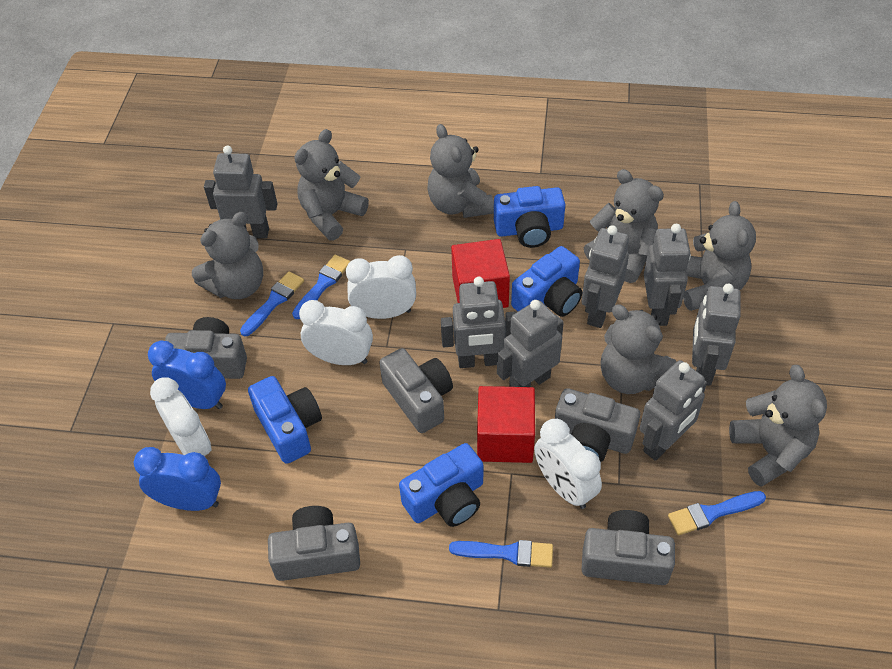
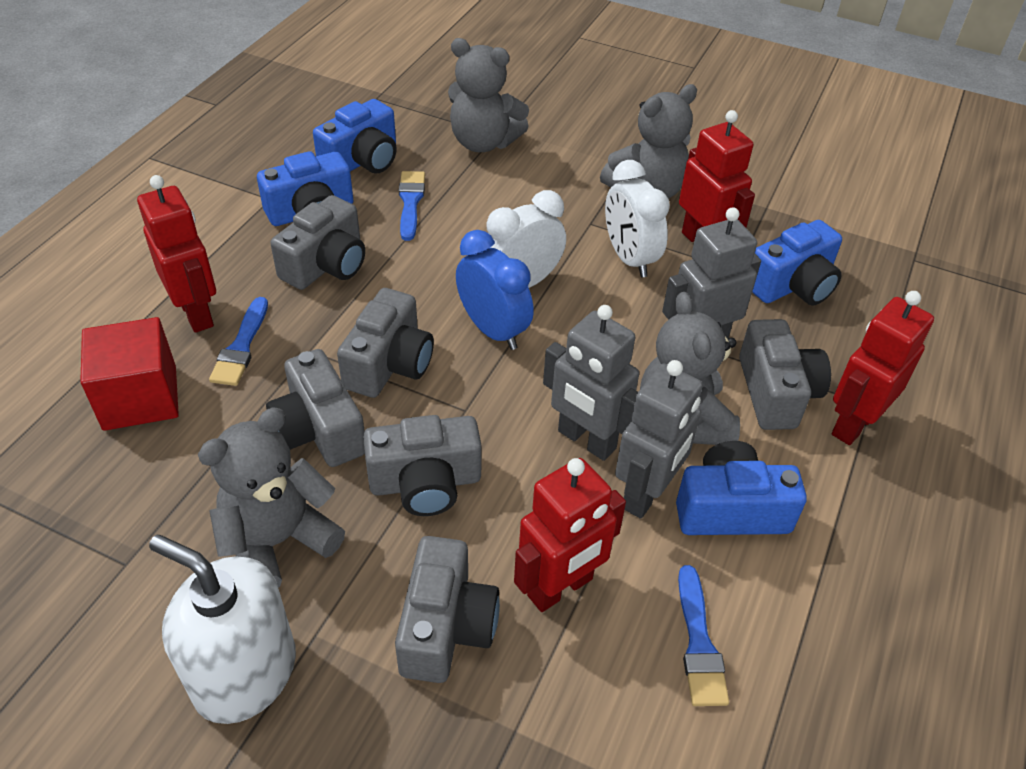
blue brush: [240,272,304,336] [292,255,351,319] [449,540,553,568] [668,491,766,535] = 4 -> [209,297,268,386] [399,171,425,241] [678,565,729,706] = 3
blue clock: [134,447,221,511] [148,340,226,409] = 2 -> [456,230,534,350] = 1
grey camera: [165,317,247,379] [268,506,360,581] [379,348,453,433] [555,388,640,462] [581,510,675,585] = 5 -> [266,349,365,467] [270,195,365,290] [337,288,434,398] [363,415,482,516] [395,536,500,683] [739,319,831,430] = 6
grey robot: [204,146,277,238] [441,277,517,368] [497,300,564,387] [582,225,629,328] [640,360,707,461] [644,224,691,326] [692,284,741,386] = 7 -> [543,305,639,461] [615,360,703,519] [662,207,761,339] = 3
grey teddy bear: [192,212,263,299] [294,129,369,241] [427,124,494,218] [584,169,664,283] [601,304,676,394] [683,201,756,311] [729,365,827,487] = 7 -> [198,408,345,588] [448,38,529,152] [600,84,697,199] [640,292,740,445] = 4
red cube: [451,239,510,308] [477,386,535,463] = 2 -> [80,317,179,431] = 1
red robot: none = 0 -> [137,175,216,333] [514,458,626,612] [679,110,755,242] [832,291,934,445] = 4
white clock: [150,377,212,456] [299,300,373,365] [346,255,416,319] [534,419,602,509] = 4 -> [486,190,566,288] [605,160,670,278] = 2
white soap dispenser: none = 0 -> [149,535,296,724] = 1

